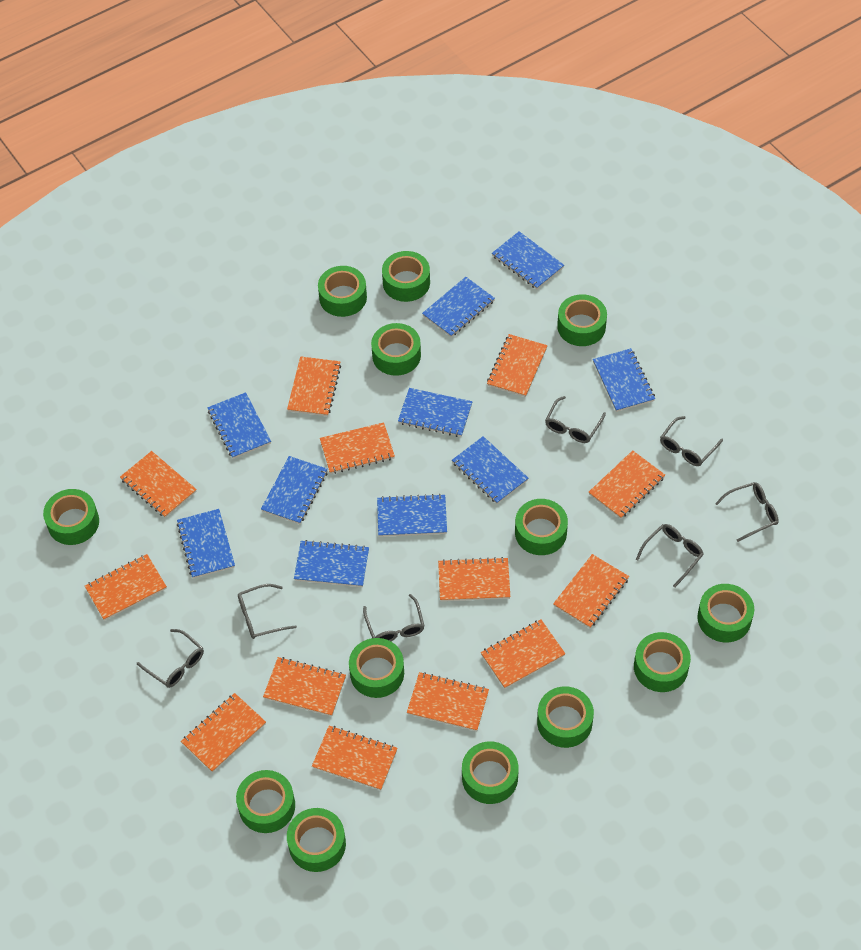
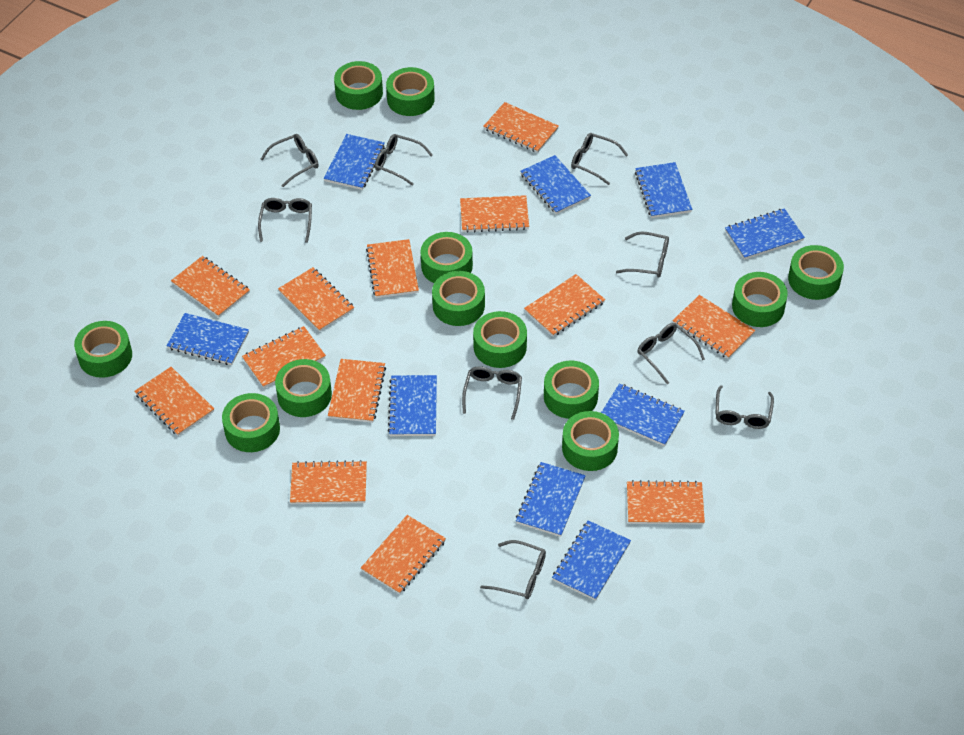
blue notebook: [177,509,235,579] [207,392,271,459] [261,456,328,524] [294,540,369,587] [377,494,447,537] [398,388,472,437] [422,277,495,337] [452,436,528,504] [492,231,564,289] [593,348,655,412] = 10 -> [167,313,249,365] [324,134,385,190] [388,375,437,436] [516,462,586,537] [520,155,591,214] [552,520,631,600] [601,383,685,446] [635,162,692,218] [725,208,805,260] = 9
green tape: [43,489,99,545] [236,770,295,833] [287,808,346,872] [318,266,367,317] [349,638,404,698] [371,323,421,376] [382,251,430,302] [462,741,519,804] [515,499,568,555] [537,686,594,748] [557,294,607,346] [634,632,691,692] [697,584,754,642] = 13 -> [74,321,132,378] [222,393,280,452] [275,359,332,417] [334,61,383,110] [386,67,435,116] [421,232,473,283] [432,271,485,326] [473,311,527,368] [544,361,599,419] [562,411,619,471] [732,272,788,327] [788,245,844,300] = 12
grey glasses: [137,629,204,688] [238,584,297,639] [363,594,424,641] [545,396,606,443] [636,524,704,588] [660,416,723,466] [715,482,779,542] = 7 -> [258,198,312,243] [261,134,319,187] [375,134,433,186] [462,366,522,420] [480,540,546,599] [571,133,628,185] [616,231,669,278] [638,323,705,384] [715,385,774,429] = 9

